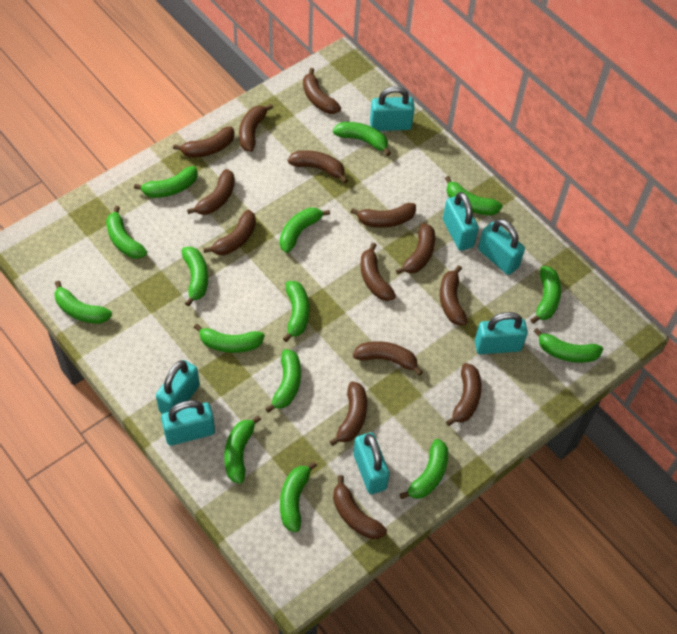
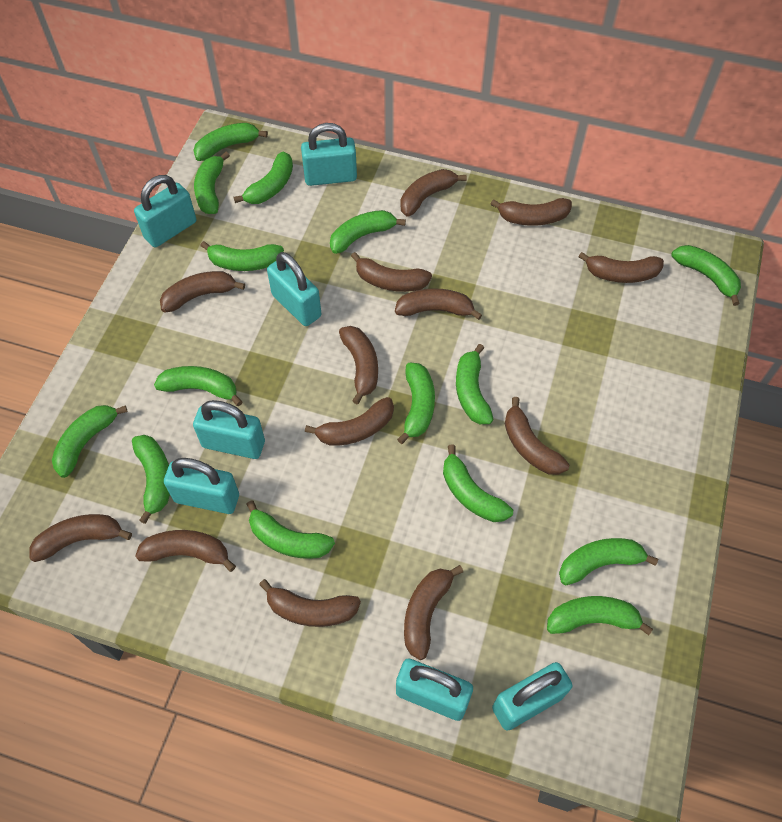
brown banana: [173,126,235,158] [187,169,235,215] [203,210,256,255] [239,104,273,152] [288,150,348,183] [303,68,341,114] [329,381,367,446] [333,475,387,539] [351,203,416,228] [353,341,423,376] [360,243,396,301] [396,223,435,274] [440,265,467,325] [446,363,482,426] = 14 -> [29,514,132,562] [135,530,236,572] [160,271,245,313] [259,579,361,627] [305,397,394,446] [339,326,378,405] [351,252,432,292] [395,288,482,320] [401,169,467,216] [404,565,463,660] [491,198,572,226] [505,397,569,475] [578,252,664,283] = 13

